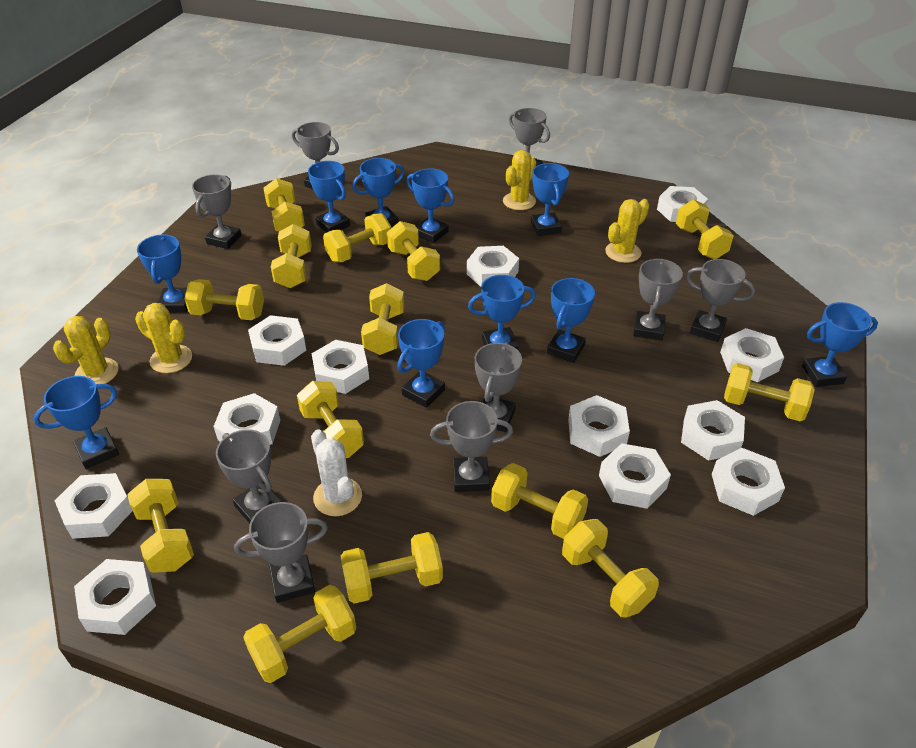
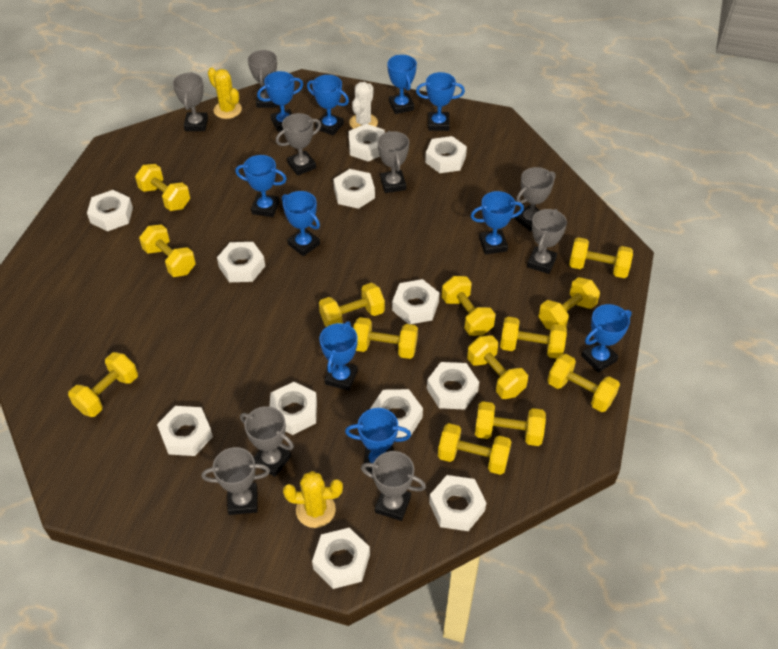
yellow cactus: [53,316,119,384] [135,303,192,373] [503,150,536,210] [605,199,649,263] = 4 -> [208,68,242,119] [283,471,343,528] = 2
yellow dumbbell: [127,479,194,573] [185,279,264,320] [243,585,356,683] [263,178,305,232] [271,224,312,288] [297,381,364,458] [323,213,391,262] [341,532,443,604] [361,283,404,355] [387,221,440,281] [491,463,588,539] [562,519,659,618] [676,200,734,259] [724,363,815,421] = 14 -> [68,352,138,417] [135,164,190,211] [139,224,196,277] [319,283,385,327] [353,317,418,359] [438,423,512,475] [442,276,496,336] [467,335,528,399] [475,401,546,446] [500,317,567,359] [538,277,600,330] [547,354,620,412] [569,237,633,278] = 13

